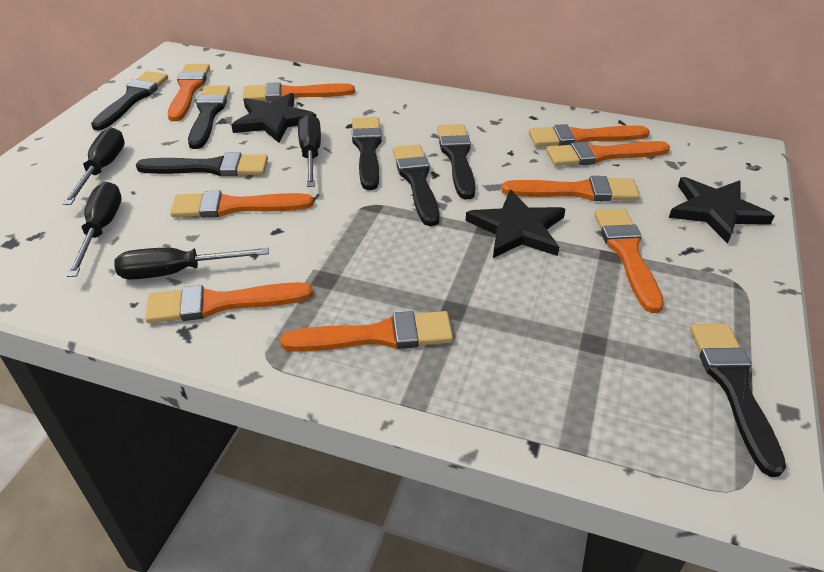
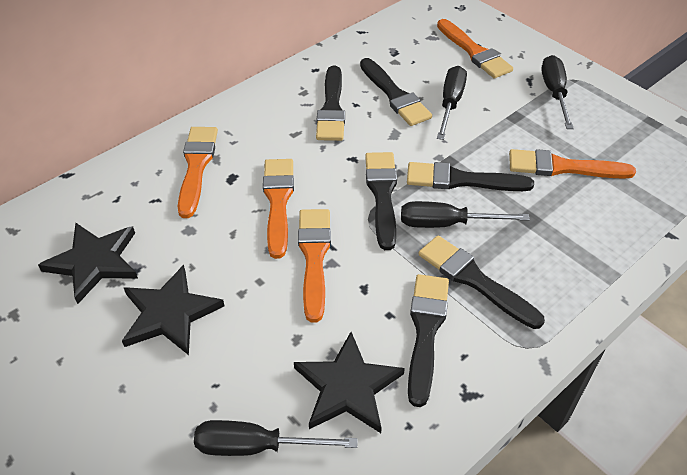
black brush: [91,71,168,131] [136,153,268,177] [188,85,230,149] [352,117,382,190] [393,144,440,226] [437,124,475,199] [690,324,786,477] = 7 -> [316,65,345,141] [360,58,432,126] [365,152,397,250] [407,162,534,191] [408,274,449,407] [418,235,545,329] = 6
orange brush: [145,282,313,323] [168,64,210,121] [170,191,313,218] [243,82,355,102] [280,311,453,351] [502,176,640,201] [529,124,650,147] [546,141,670,166] [594,209,664,313] = 9 -> [178,127,218,218] [263,159,294,259] [298,209,331,323] [437,19,513,79] [509,149,636,179] = 5

